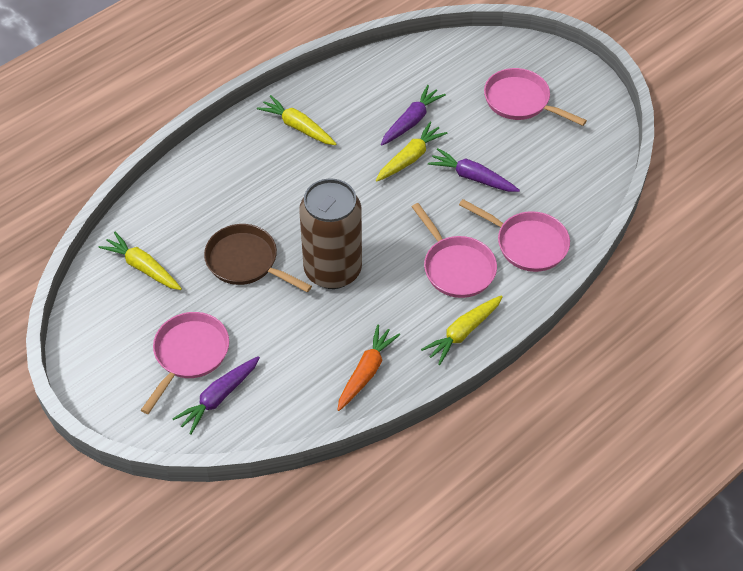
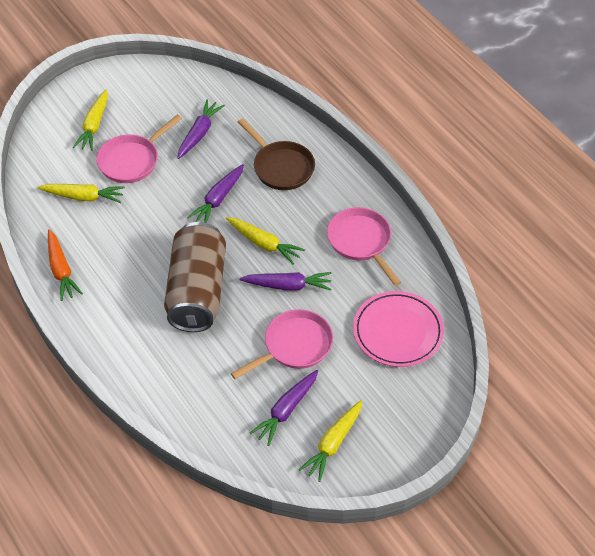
pink pan: [141,312,229,414] [412,203,497,298] [459,199,570,272] [484,68,587,126] = 4 -> [96,114,182,183] [231,309,333,379] [327,207,401,286] = 3
pink plate: none = 0 -> [353,291,444,367] = 1
purple carrot: [172,356,260,435] [381,85,446,146] [428,148,520,192] = 3 -> [177,99,225,159] [187,164,244,223] [239,272,331,291] [250,370,318,446] = 4

